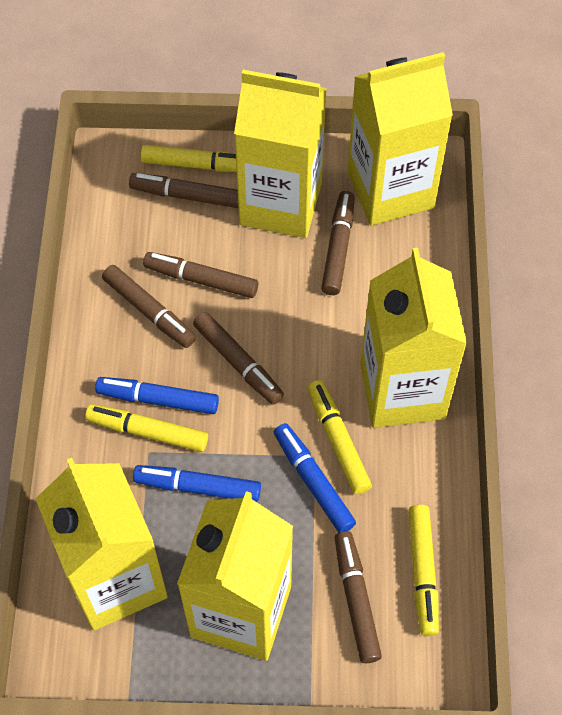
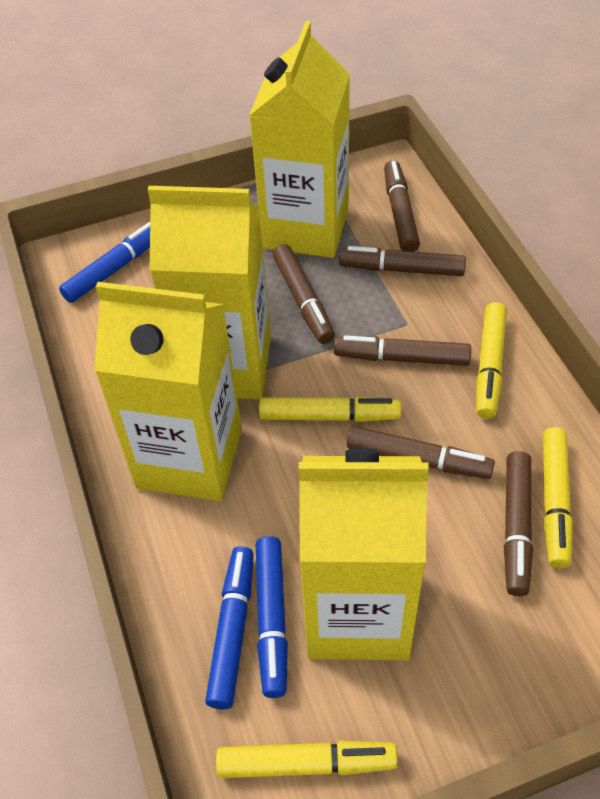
yellow carton: [35,458,168,631] [177,491,293,661] [234,70,327,238] [348,52,453,225] [360,248,467,428] = 5 -> [94,282,242,501] [148,186,271,400] [249,21,350,258] [299,448,429,661] = 4

